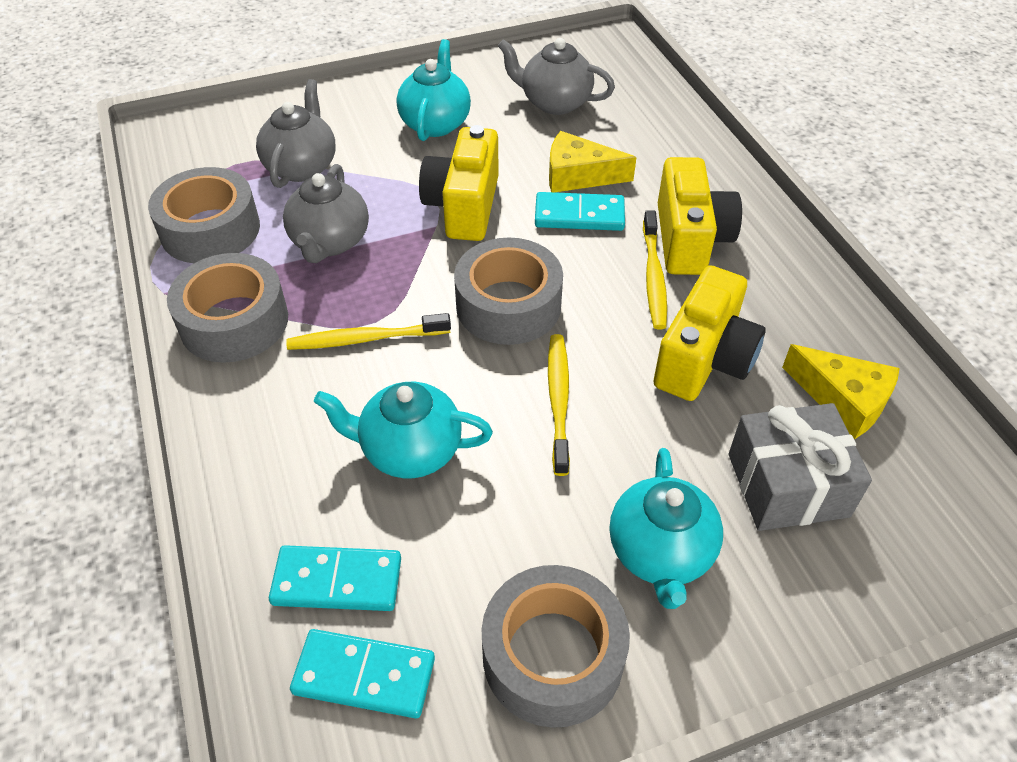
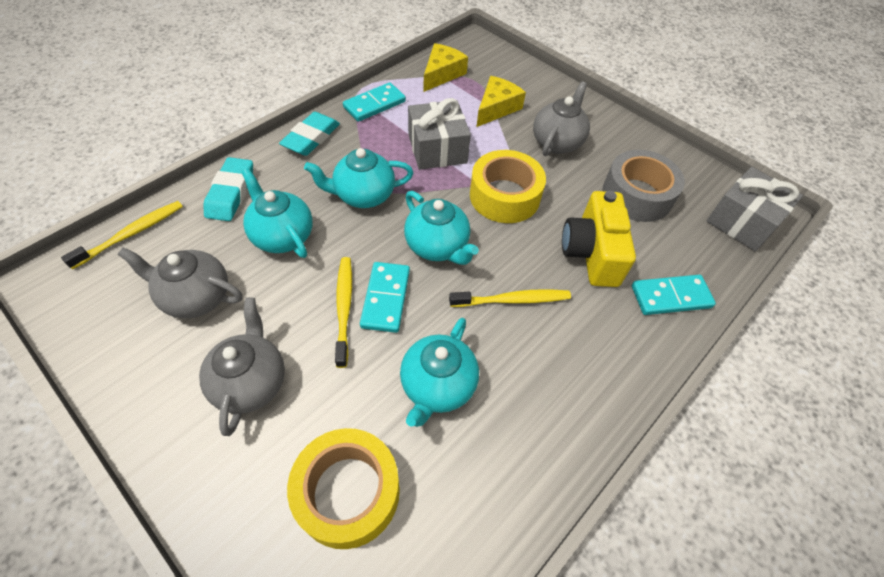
grey gift: [729,403,872,531] = 1 -> [408,98,471,170] [707,167,803,251] = 2
grey tape: [148,167,260,263] [167,253,288,363] [454,237,563,345] [482,565,630,728] = 4 -> [602,150,685,222] = 1
turquoise eraser: none = 0 -> [204,157,253,221] [279,112,340,156] = 2
turquoise teapot: [314,382,493,478] [397,39,471,141] [610,448,723,609] = 3 -> [241,168,313,258] [304,148,413,208] [400,318,479,427] [404,191,479,265] = 4
yellow camera: [419,125,499,241] [653,265,766,401] [658,157,742,275] = 3 -> [562,191,636,287] = 1
yellow tape: none = 0 -> [287,428,400,549] [470,150,546,223] = 2

